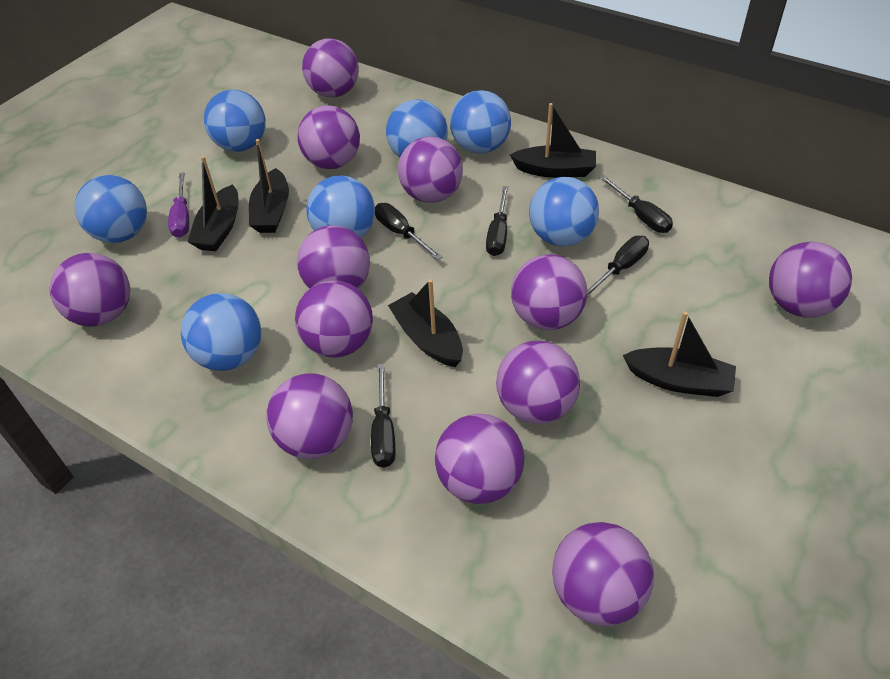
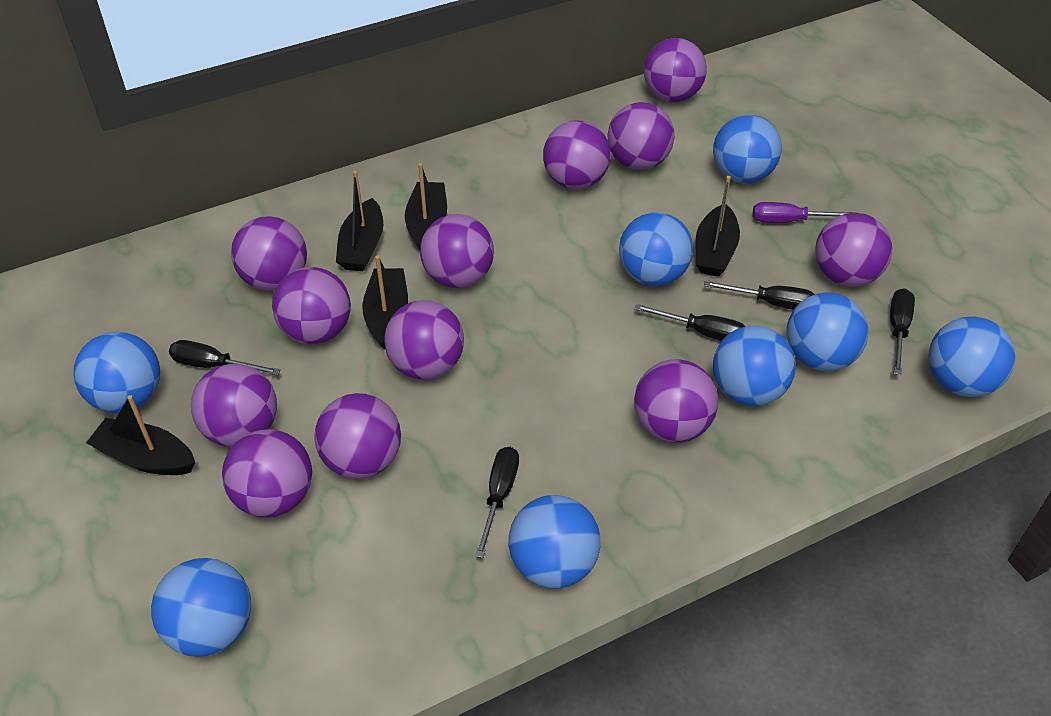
blue ball: [74,175,147,243] [181,293,261,371] [204,90,266,152] [306,176,375,238] [386,99,448,157] [450,90,511,154] [529,177,599,247] = 7 -> [74,332,160,413] [151,558,251,657] [509,495,600,589] [619,212,693,286] [713,115,782,183] [713,325,796,406] [787,292,868,371] [928,317,1015,397] = 8

